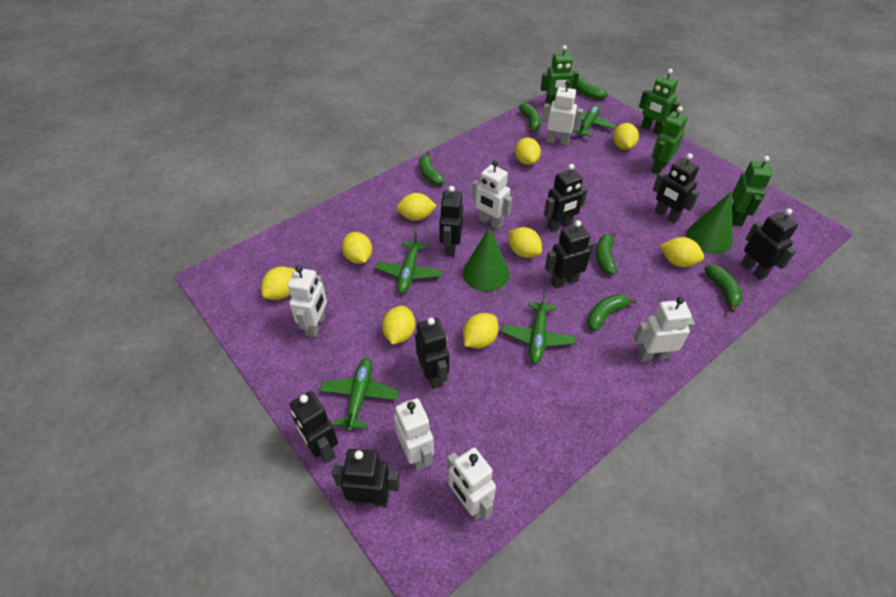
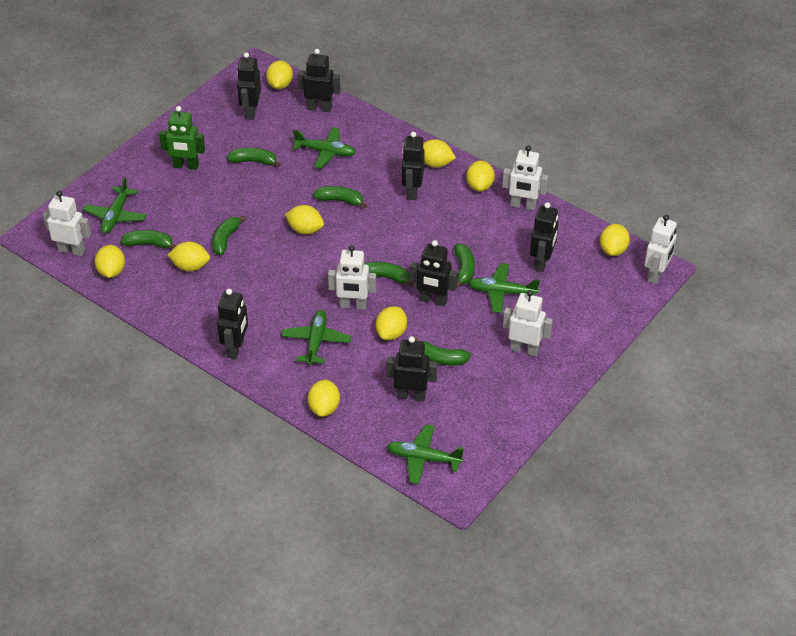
black robot: [290,391,338,463] [332,449,400,507] [415,318,449,389] [439,186,463,257] [544,164,588,232] [545,220,594,289] [653,154,699,223] [741,209,798,280] = 8 -> [217,289,248,359] [237,52,261,120] [298,49,340,112] [386,336,437,401] [402,132,425,200] [410,240,457,306] [530,202,558,272] = 7
green banana: [419,152,445,185] [519,103,541,133] [577,78,608,100] [587,294,637,331] [596,232,617,275] [704,265,743,313] = 6 -> [120,230,176,249] [212,216,246,255] [227,148,281,167] [313,186,367,209] [364,262,414,287] [414,337,471,365] [454,244,475,287] = 7
green cone: [463,227,510,291] [686,192,733,254] = 2 -> none = 0
green plane: [320,358,399,431] [375,231,442,294] [502,292,576,363] [572,105,616,137] = 4 -> [83,177,147,234] [281,310,351,366] [292,127,356,169] [387,424,464,484] [468,263,540,313] = 5
green robot: [541,45,579,107] [639,69,680,135] [651,106,688,175] [732,156,772,226] = 4 -> [159,106,205,170] = 1
white robot: [288,265,327,337] [394,398,434,471] [447,448,496,520] [472,160,512,229] [542,80,583,145] [634,297,695,362] = 6 -> [43,191,91,256] [328,245,376,310] [502,145,549,210] [503,290,553,356] [644,215,677,284] = 5

